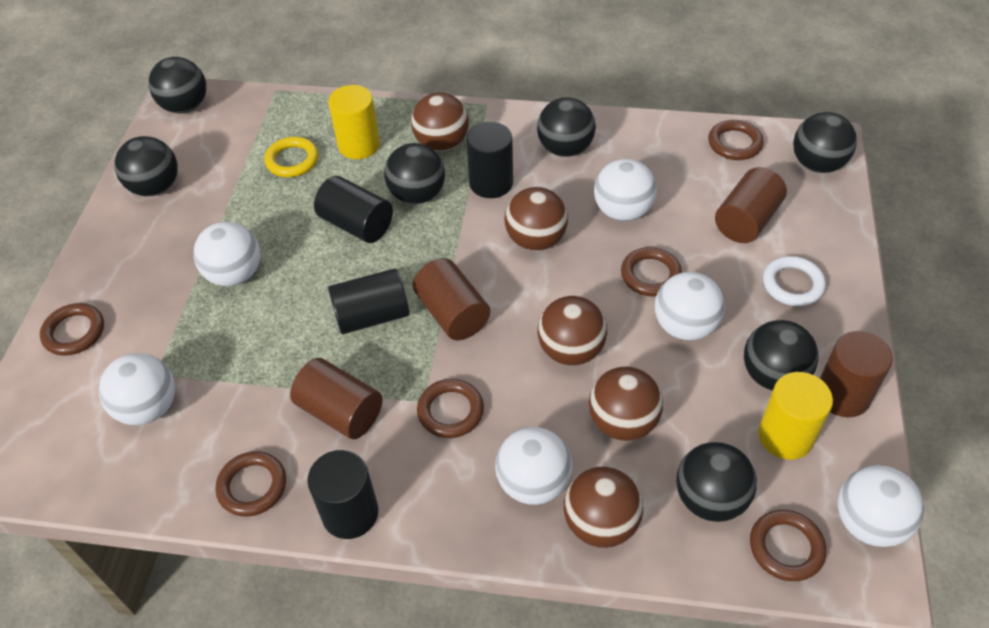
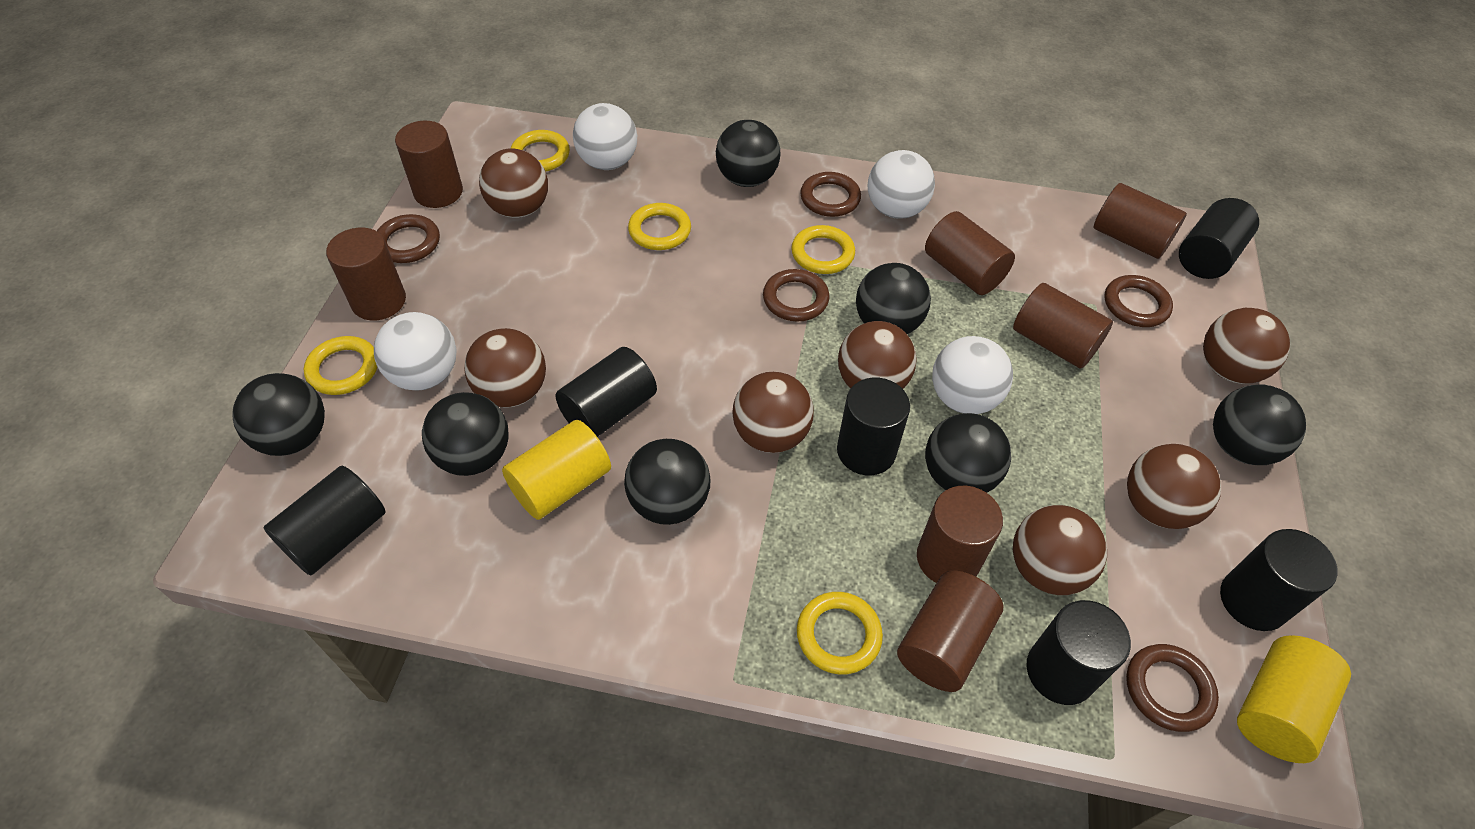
black cylinder: [307,450,378,539] [314,176,393,243] [328,268,409,334] [466,122,513,198] = 4 -> [263,466,386,575] [556,347,657,437] [837,378,910,475] [1026,600,1131,705] [1179,198,1259,279] [1220,529,1338,631] = 6
brown ball: [411,92,469,151] [504,187,568,251] [537,296,607,365] [563,467,643,548] [589,367,663,441] = 5 -> [464,328,546,408] [479,148,548,218] [732,372,814,453] [838,321,917,389] [1013,505,1107,595] [1127,444,1221,529] [1203,308,1290,384] = 7
brown cylinder: [290,358,382,439] [413,258,490,340] [715,167,787,243] [820,331,893,417] = 4 -> [326,228,406,321] [395,121,463,208] [897,571,1003,692] [917,486,1003,583] [925,211,1015,295] [1013,283,1113,369] [1094,183,1187,259] = 7
brown ring: [40,303,104,356] [215,451,286,517] [417,379,484,438] [621,247,682,296] [708,120,764,160] [750,510,826,581] = 6 -> [377,214,440,263] [763,269,830,322] [800,172,861,217] [1105,275,1173,327] [1126,644,1219,732] = 5
white ball: [99,353,175,425] [193,222,260,286] [495,427,572,505] [594,159,657,221] [655,272,725,341] [837,465,924,547] = 6 -> [374,312,457,391] [573,103,637,170] [868,150,935,219] [932,336,1013,414] = 4
white ring: [763,256,826,306] = 1 -> none = 0
yellow ring: [264,137,319,177] = 1 -> [304,336,377,395] [510,130,570,172] [628,203,691,250] [791,225,855,274] [797,592,883,675] = 5

